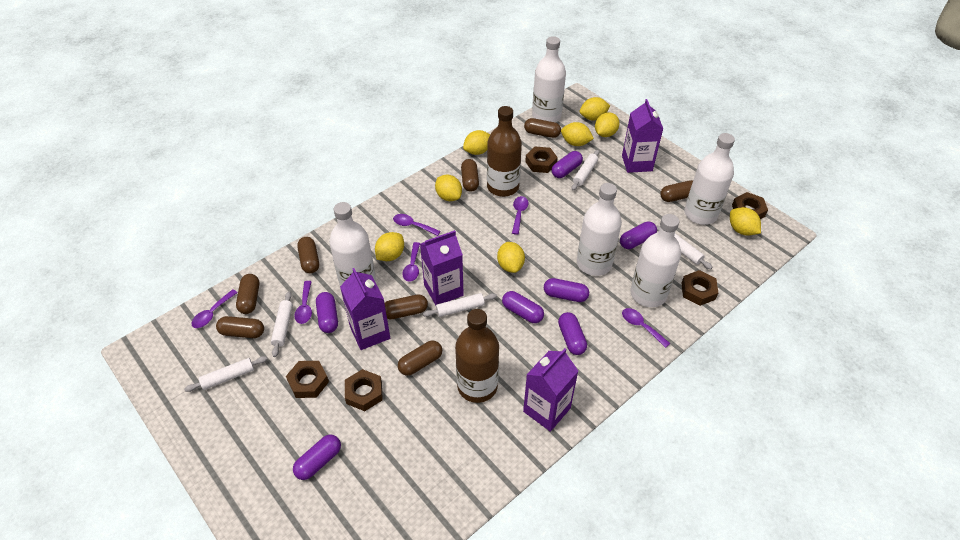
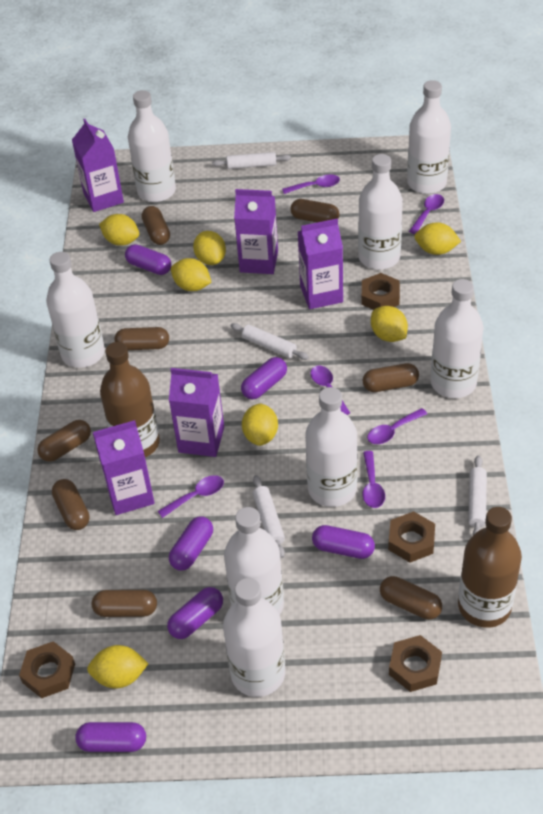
brown nut: [286,361,329,398] [345,369,383,411] [525,147,558,173] [682,270,718,306] [732,192,768,219] = 5 -> [19,641,75,698] [362,273,400,310] [388,511,435,563] [389,635,442,692] = 4
purple capsule: [293,435,341,480] [316,292,338,333] [502,291,544,323] [544,278,589,302] [552,151,583,178] [558,312,587,355] [620,222,657,249] = 7 -> [75,722,146,752] [125,244,171,275] [167,587,223,639] [169,516,213,571] [241,357,287,399] [312,525,375,559] = 6
purple carton: [340,268,390,350] [420,230,464,305] [523,348,578,432] [622,99,663,173] = 4 -> [72,119,124,212] [93,420,155,515] [169,368,224,457] [234,189,278,274] [297,218,343,309] = 5
white bottle: [329,202,376,286] [532,36,566,122] [577,183,622,276] [630,214,681,307] [684,133,735,225] = 5 -> [46,252,105,368] [128,90,176,202] [223,578,285,697] [224,507,284,615] [305,387,358,507] [358,154,403,270] [407,80,451,194] [431,279,484,398] = 8
white rolling pin: [184,356,267,392] [271,291,293,357] [423,293,497,317] [571,150,599,190] [656,226,713,269] = 5 -> [212,152,291,169] [230,323,309,360] [253,475,285,558] [468,456,487,535] = 4
yellow lemon: [375,232,404,261] [435,175,462,201] [463,130,490,155] [497,242,525,273] [561,122,594,146] [580,97,610,121] [595,112,620,137] [730,207,761,236] = 8 -> [87,645,148,688] [99,214,139,246] [171,258,211,291] [193,231,226,265] [242,404,278,446] [371,306,408,342] [415,222,461,255] = 7

